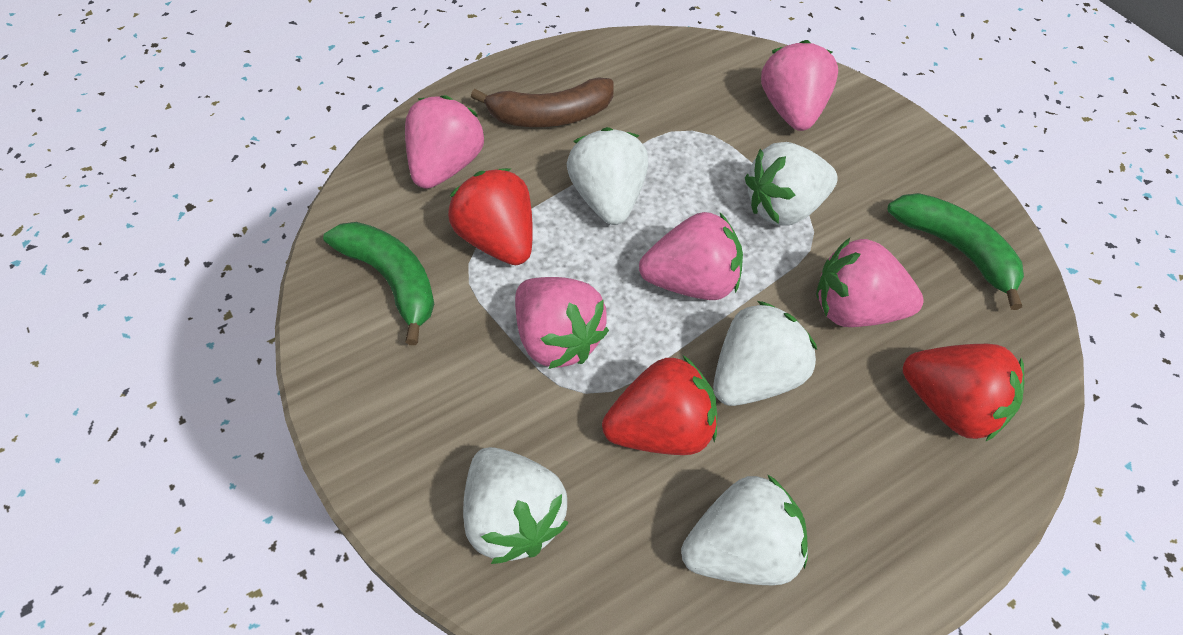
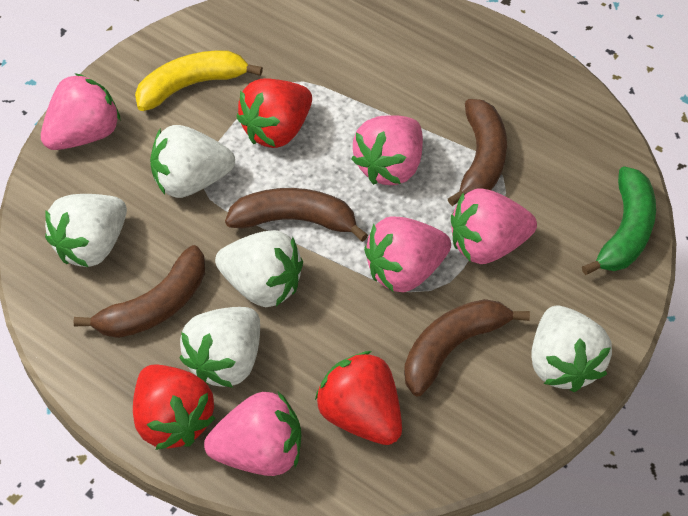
brown banana: [471,77,614,127] = 1 -> [73,245,205,338] [225,188,368,242] [404,299,530,396] [448,99,507,206] = 4
green banana: [323,222,434,345] [888,193,1024,310] = 2 -> [582,166,656,275] = 1
yellow banana: none = 0 -> [135,50,263,111] = 1

